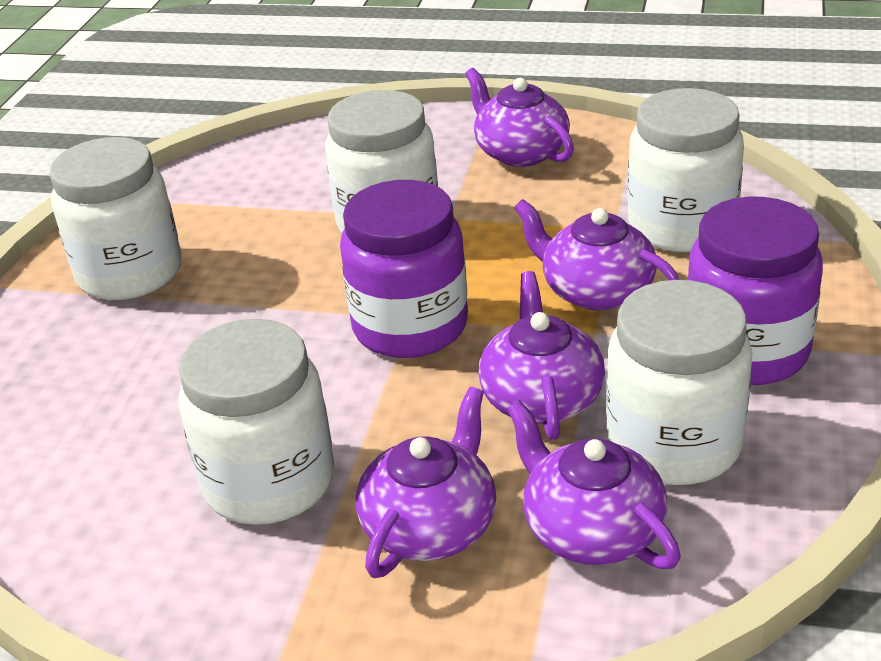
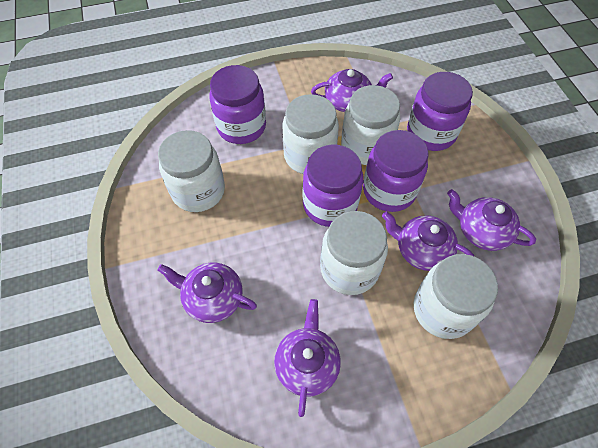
purple jar: [340,180,468,358] [687,197,823,385] = 2 -> [209,65,266,144] [303,145,363,227] [363,130,428,212] [407,72,473,151] = 4

